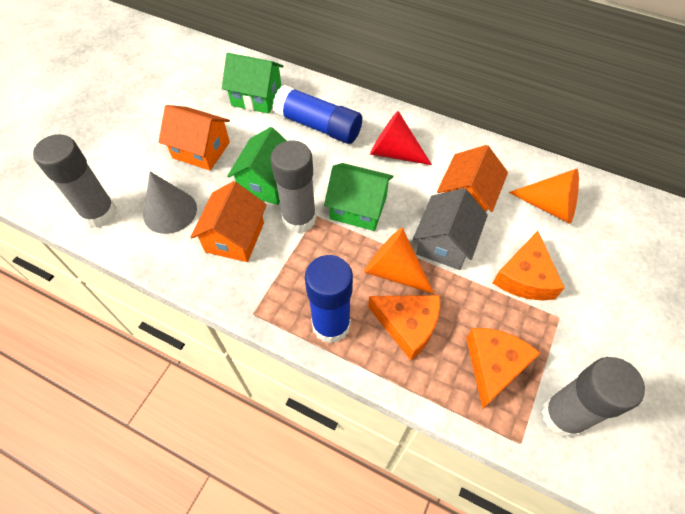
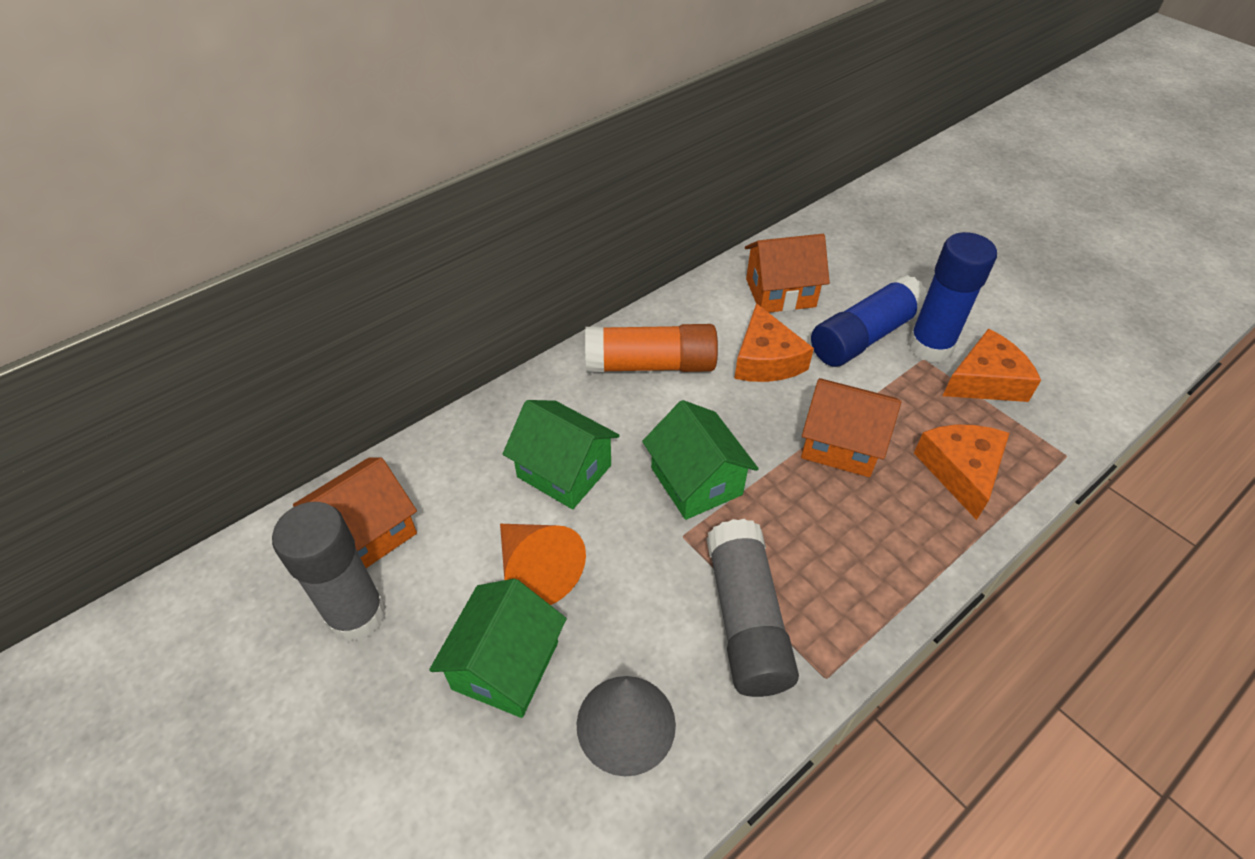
grey glue stick: [33,134,117,227] [271,140,316,233] [541,357,645,438] = 3 -> [272,502,386,642] [706,519,799,697] = 2
grey house: [413,188,488,270] = 1 -> none = 0
orange cone: [364,228,434,294] [509,169,579,224] = 2 -> [500,524,586,605] = 1
orange glue stick: none = 0 -> [585,324,718,373] = 1
red cone: [370,111,432,165] = 1 -> none = 0

